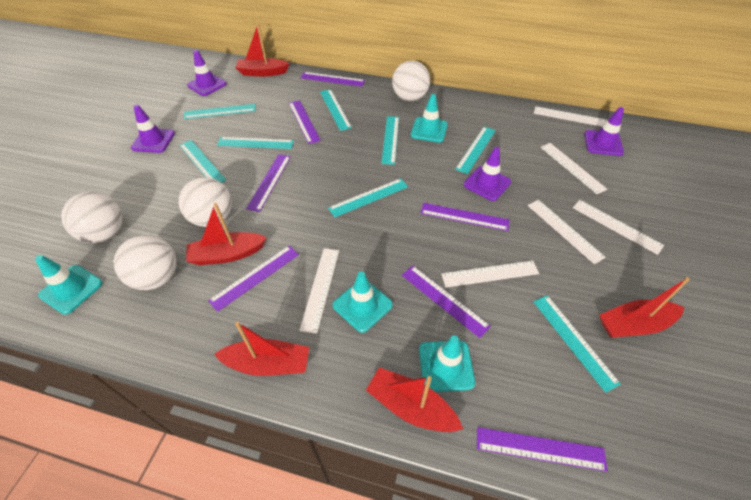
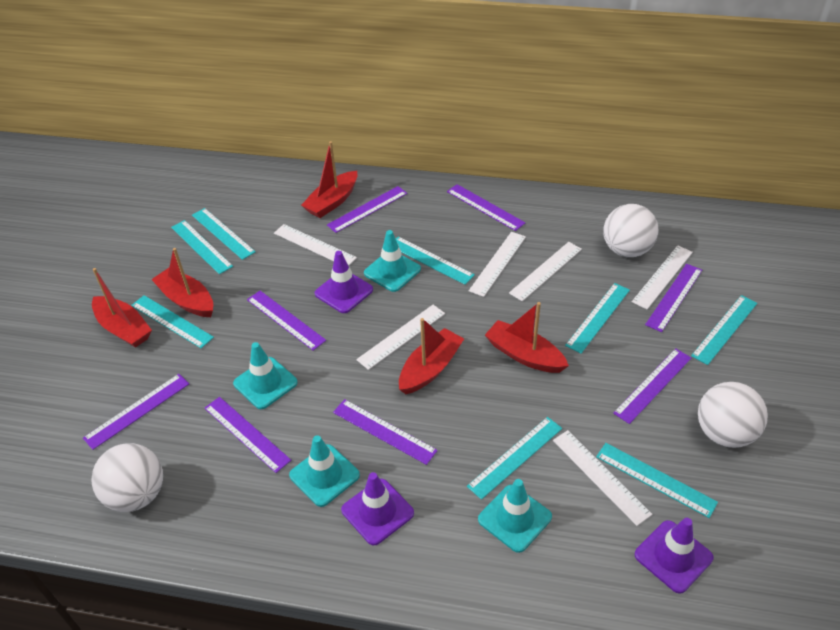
purple ruler: [208,246,299,312] [246,154,291,212] [289,100,321,144] [300,72,365,86] [402,266,491,338] [421,203,510,231] [477,427,608,472] = 7 -> [83,374,189,450] [205,397,291,473] [247,291,326,350] [327,186,407,233] [333,399,438,465] [447,184,525,231] [613,348,692,424] [645,264,702,332] = 8
purple traffic cone: [131,104,175,153] [187,50,227,96] [464,147,511,201] [584,107,624,156] = 4 -> [315,251,373,313] [341,472,414,546] [634,518,713,594] = 3
white ball: [61,192,122,243] [114,235,176,290] [178,177,232,227] [392,61,430,101] = 4 -> [91,443,163,512] [603,204,658,257] [698,382,768,448] = 3

